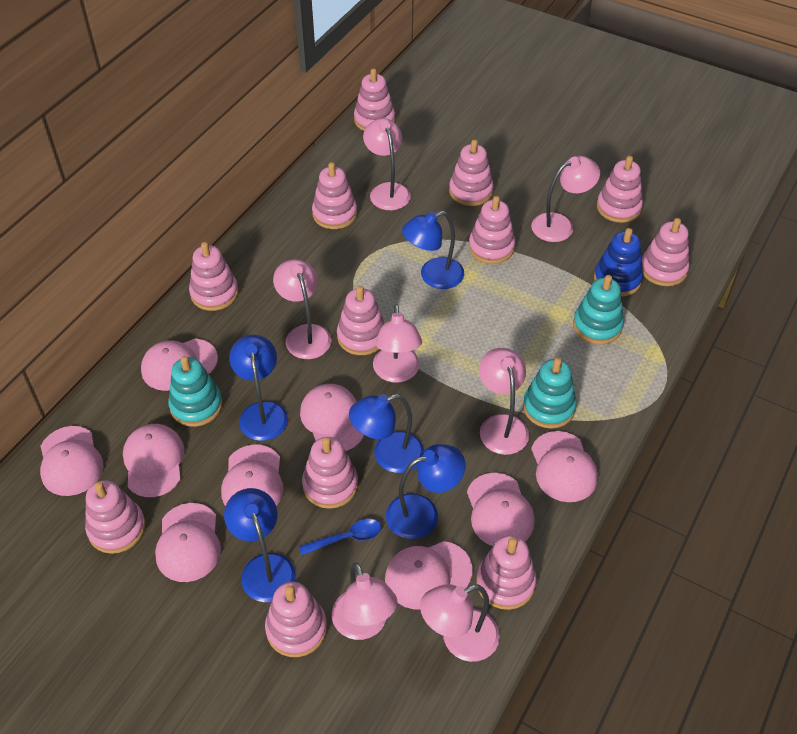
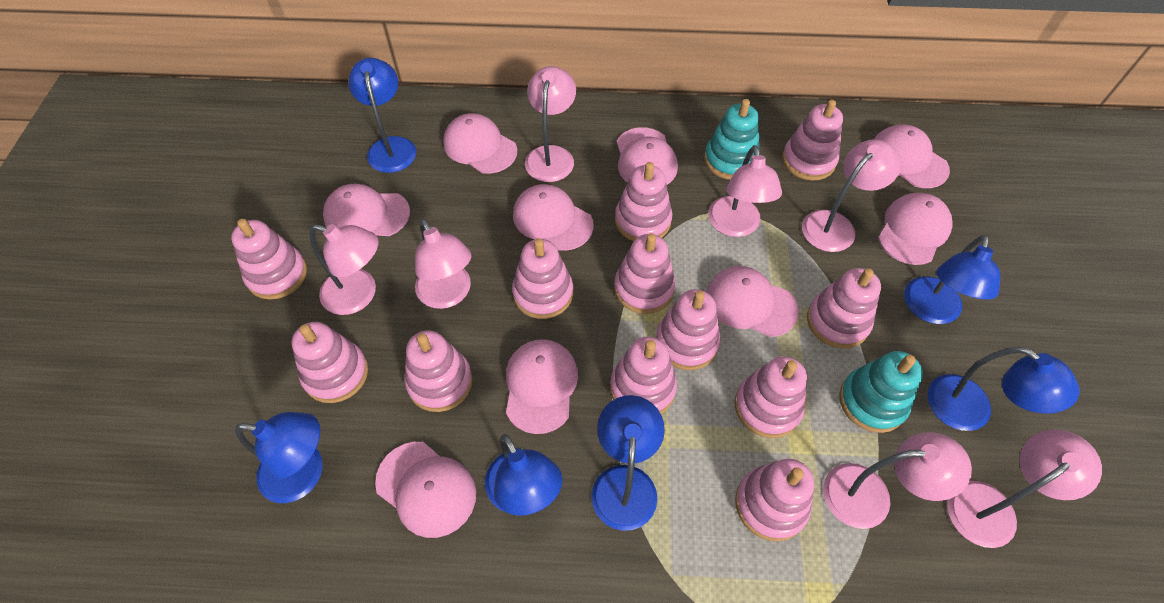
blue lamp: [224,488,296,602] [229,335,288,441] [349,394,424,473] [386,444,466,539] [402,211,464,289] = 5 -> [235,412,323,503] [348,58,416,173] [485,434,563,516] [591,395,665,531] [904,235,1000,324] [927,347,1080,431] = 6
blue spoon: [299,519,381,555] = 1 -> none = 0
blue stacking toy: [594,228,643,297] = 1 -> none = 0
turquoise stacking toy: [168,356,222,427] [523,358,577,429] [573,275,624,344] = 3 -> [704,99,760,180] [839,351,923,433] = 2

